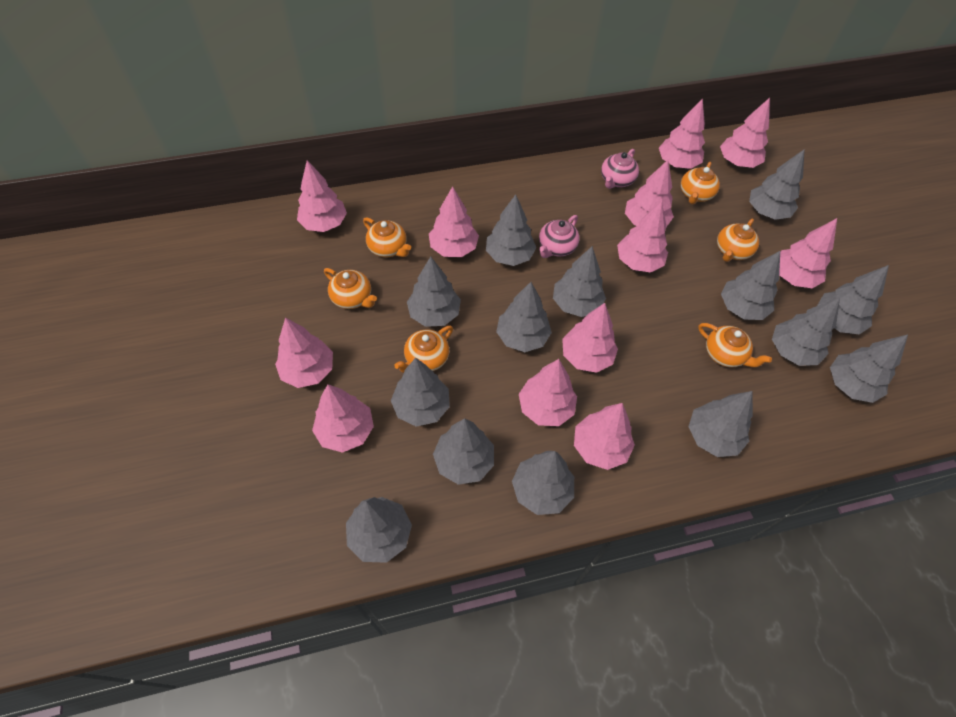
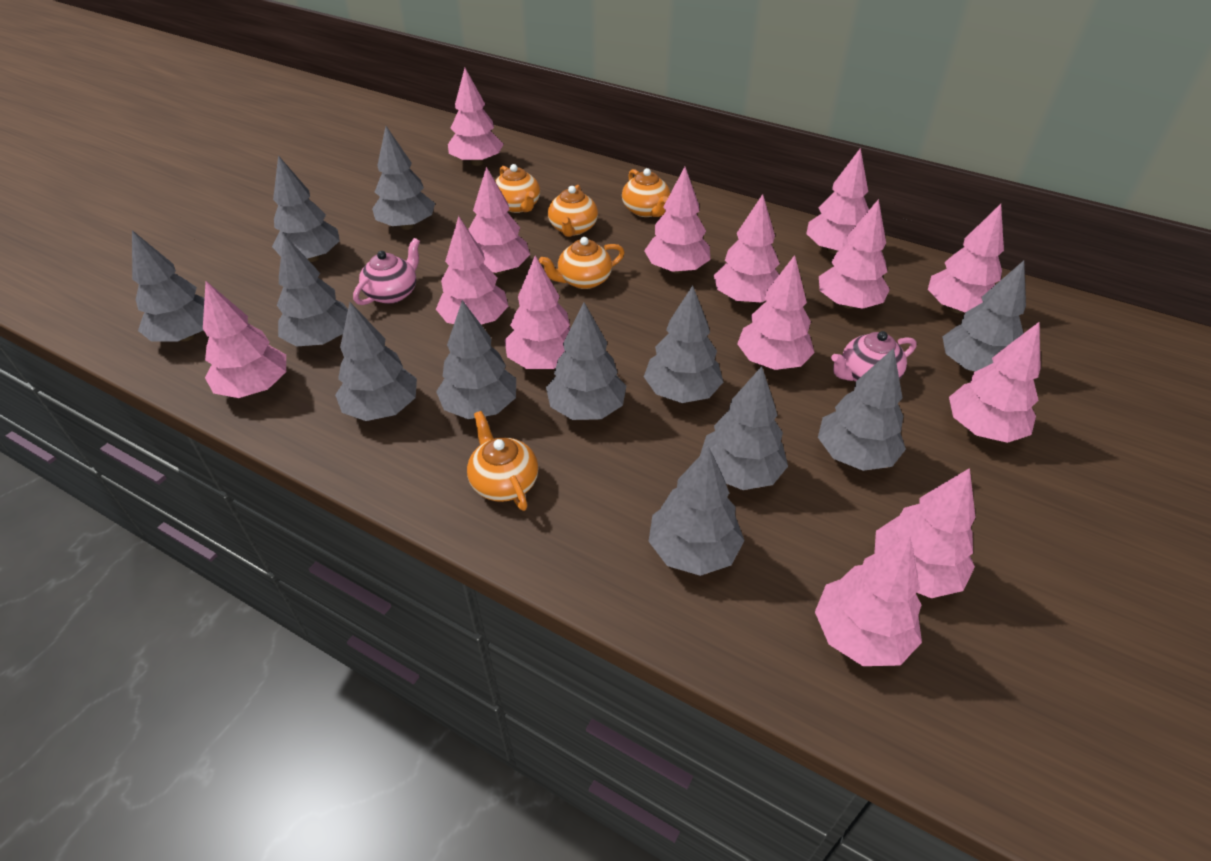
grey tree: [346,497,412,563] [391,358,450,427] [407,256,461,327] [433,418,494,485] [486,194,536,266] [496,282,552,352] [512,451,574,515] [553,246,606,317] [688,391,753,457] [721,251,780,320] [749,149,805,220] [772,297,840,366] [817,265,889,334] [830,335,908,403] = 14 -> [132,230,205,342] [272,155,340,262] [277,235,348,346] [335,302,417,421] [372,126,435,230] [436,300,516,419] [546,303,626,420] [644,285,723,403] [649,446,745,576] [700,366,788,490] [818,348,906,471] [942,261,1026,372] = 12
orange teapot: [324,268,377,309] [363,217,411,257] [394,326,453,373] [681,162,720,204] [698,323,772,367] [717,218,759,262] = 6 -> [467,411,538,511] [495,164,540,213] [539,237,625,289] [548,185,598,237] [622,168,670,217] = 5
pink tree: [275,318,333,388] [297,160,347,232] [312,384,374,453] [429,186,479,257] [519,359,577,426] [562,303,618,373] [574,403,635,470] [617,202,668,273] [625,160,674,226] [659,98,705,169] [720,98,770,168] [779,218,837,288] = 12 -> [203,281,286,398] [436,216,509,325] [448,68,503,166] [468,167,530,274] [505,256,571,369] [644,167,711,274] [714,194,780,303] [737,255,815,370] [806,148,869,254] [815,536,922,666] [819,199,890,309] [874,468,976,598] [928,204,1004,313] [949,322,1041,443] = 14

